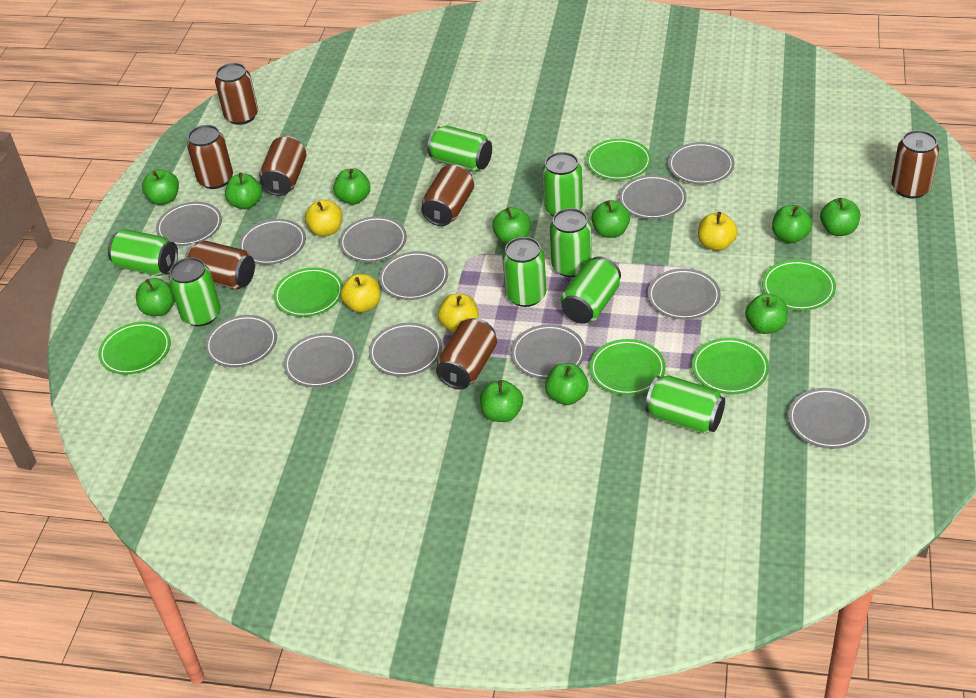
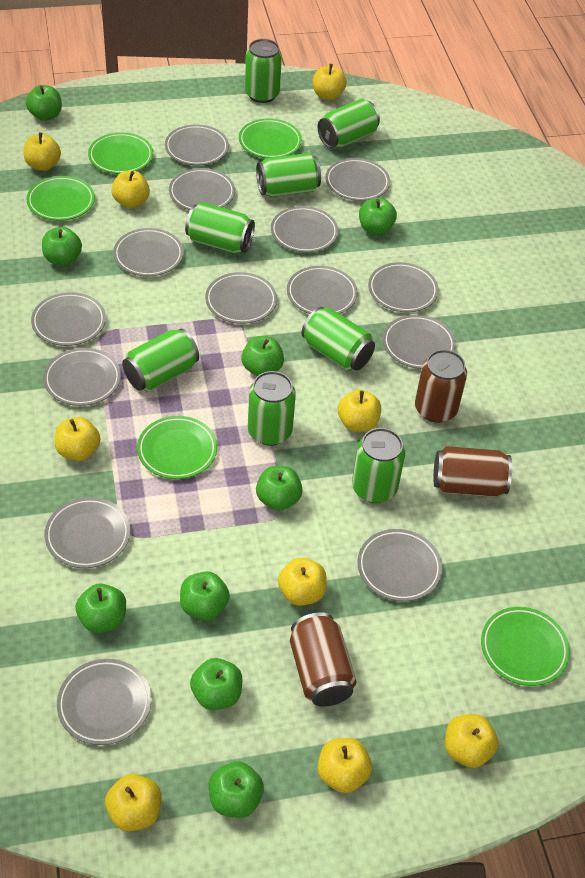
brown can: [185,241,255,290] [187,125,233,189] [215,63,258,125] [259,136,306,196] [421,165,474,226] [436,318,497,390] [891,130,939,199] = 7 -> [290,612,357,706] [415,349,467,423] [434,446,512,497] = 3
green apple: [136,278,175,316] [142,169,179,205] [225,172,262,209] [333,168,370,205] [480,380,523,422] [492,207,531,244] [545,363,589,405] [591,200,630,238] [745,293,788,334] [772,205,812,243] [820,198,860,236] = 11 -> [26,85,62,121] [42,227,82,266] [76,583,126,633] [180,571,230,620] [190,658,243,710] [209,761,264,818] [241,336,284,376] [256,466,303,511] [359,197,397,235] = 9
green plate: [98,322,171,375] [274,267,343,317] [586,139,651,180] [590,339,666,395] [692,338,769,394] [762,260,836,311] = 6 -> [27,176,95,221] [88,132,153,174] [137,416,217,479] [239,118,302,158] [481,607,570,686] = 5
grey plate: [156,202,222,246] [205,315,277,368] [239,219,306,265] [284,333,357,388] [339,216,407,262] [369,323,442,377] [379,251,448,300] [511,324,585,379] [619,175,687,219] [648,269,721,320] [668,142,734,184] [788,388,870,449] = 12 -> [31,292,106,346] [43,348,121,406] [45,497,130,568] [57,659,151,745] [113,228,184,276] [165,125,229,165] [169,168,235,210] [205,272,277,324] [271,206,338,253] [287,266,358,314] [325,158,390,201] [358,529,442,602] [368,262,439,312] [383,315,456,369] = 14
yellow apple: [305,200,343,236] [341,274,380,313] [438,294,479,332] [698,212,738,251] = 4 -> [23,132,61,171] [55,417,100,461] [105,774,161,831] [111,171,150,208] [278,558,327,606] [313,64,346,100] [317,738,372,793] [338,390,381,432] [445,714,499,768] = 9

